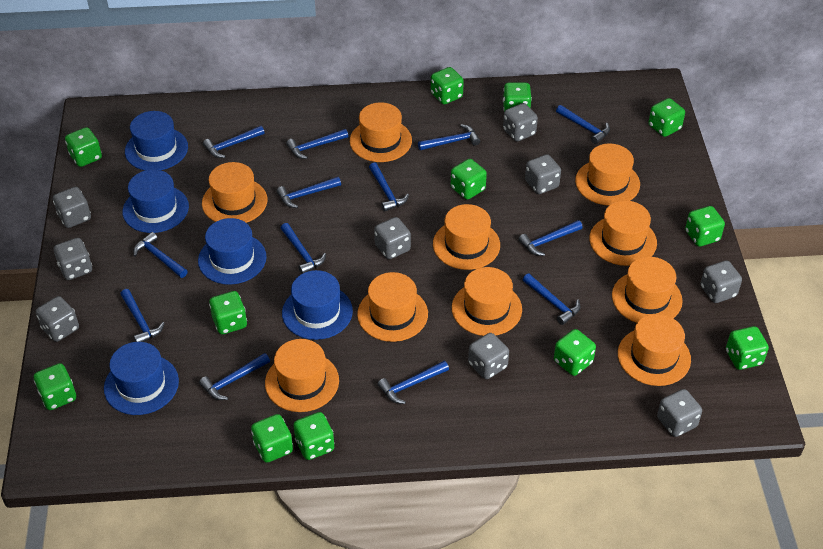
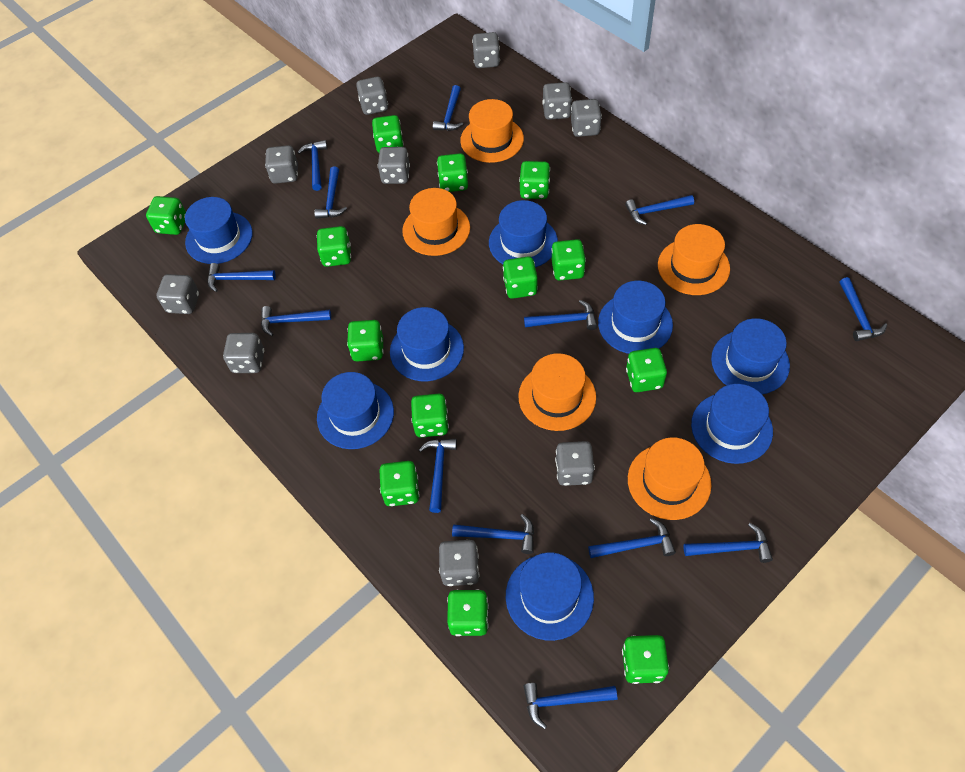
blue hat: [104,342,179,415] [122,169,189,233] [125,111,188,171] [198,218,266,285] [282,270,353,340] = 5 -> [185,197,253,264] [317,372,394,449] [390,307,464,381] [489,200,558,267] [506,552,594,641] [598,281,673,354] [691,384,773,464] [711,318,790,394] = 8
green dice: [34,363,76,410] [65,127,102,167] [209,291,247,334] [251,414,293,463] [293,412,334,460] [431,67,464,104] [451,159,487,200] [503,83,532,112] [554,329,596,376] [649,98,685,137] [685,206,725,247] [726,326,769,370] = 12 -> [146,196,186,235] [317,226,351,267] [347,320,384,361] [372,115,404,153] [380,461,420,506] [411,394,449,438] [437,153,468,192] [447,589,489,636] [503,256,538,299] [519,161,550,199] [551,239,586,281] [622,635,669,684] [626,348,667,392] = 13
grey dice: [36,296,79,342] [53,187,91,228] [54,238,92,280] [374,217,411,259] [468,333,509,379] [503,103,538,142] [525,154,561,194] [657,389,702,437] [700,260,742,303] = 9 -> [157,274,199,314] [223,333,265,373] [265,145,298,184] [356,77,388,115] [378,147,410,184] [439,540,480,586] [472,32,500,68] [542,82,572,120] [555,441,595,486] [571,99,602,137] = 10
orange hat: [202,162,267,223] [265,339,339,412] [350,102,412,162] [357,272,428,342] [433,204,500,270] [452,267,522,336] [575,143,640,206] [589,200,657,266] [612,257,683,323] [618,314,691,386] = 10 -> [402,188,470,256] [460,99,524,163] [518,353,596,431] [628,437,711,520] [658,224,730,295] = 5

